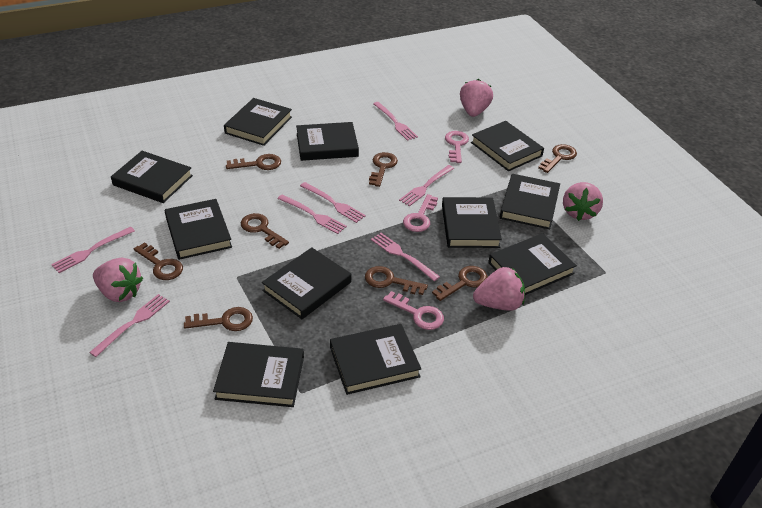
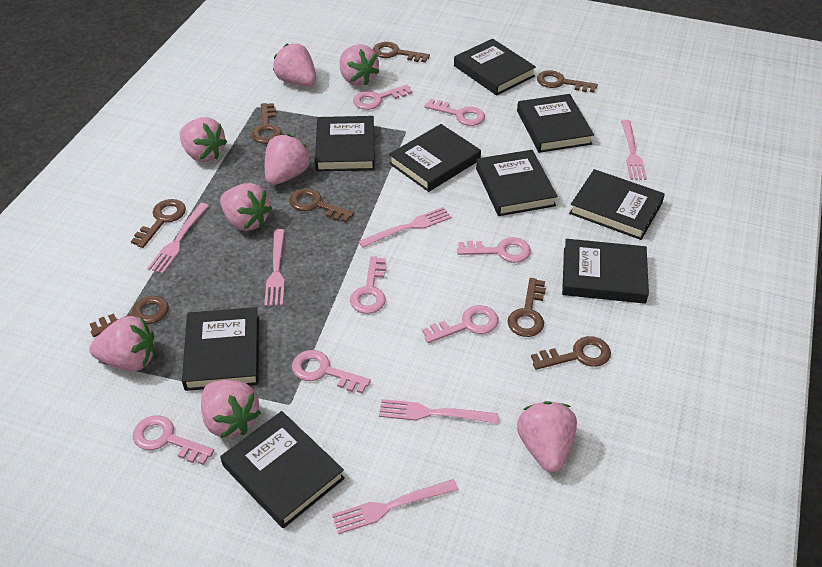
black book: [111,151,193,203] [165,199,232,260] [213,342,304,407] [224,98,292,146] [262,247,351,319] [296,122,359,161] [330,324,421,395] [442,197,502,248] [471,121,544,171] [488,233,577,295] [500,174,560,229] = 11 -> [182,307,259,391] [220,411,345,528] [315,116,375,171] [389,124,481,192] [454,39,536,95] [476,150,558,216] [517,94,594,153] [562,239,649,304] [569,169,665,240] = 9
pink fork: [51,227,135,273] [89,294,170,357] [277,194,347,234] [300,182,366,223] [371,233,440,281] [373,102,418,141] [399,165,454,206] = 7 -> [147,203,209,274] [264,229,285,306] [332,479,458,534] [358,207,452,248] [379,399,498,424] [621,120,647,180] = 6
pink key: [383,291,444,330] [403,194,438,232] [445,131,469,163] = 3 -> [133,415,214,465] [292,350,371,394] [350,256,386,314] [353,84,412,110] [422,305,498,343] [424,99,485,126] [457,237,531,263] = 7
pink strawberry: [93,257,143,302] [460,79,493,117] [473,267,525,311] [563,182,603,221] = 4 -> [89,316,155,372] [180,117,227,162] [201,380,261,438] [220,183,272,231] [265,134,311,185] [273,44,316,86] [340,44,379,86] [517,401,577,473] = 8

